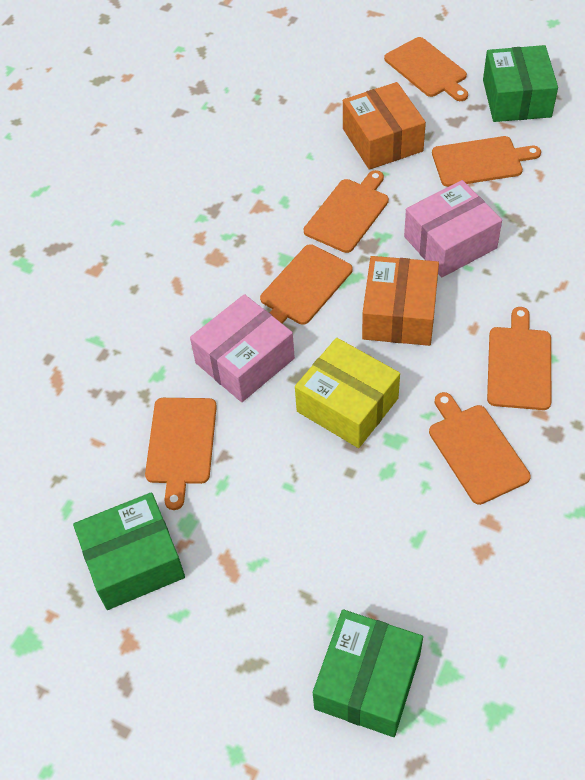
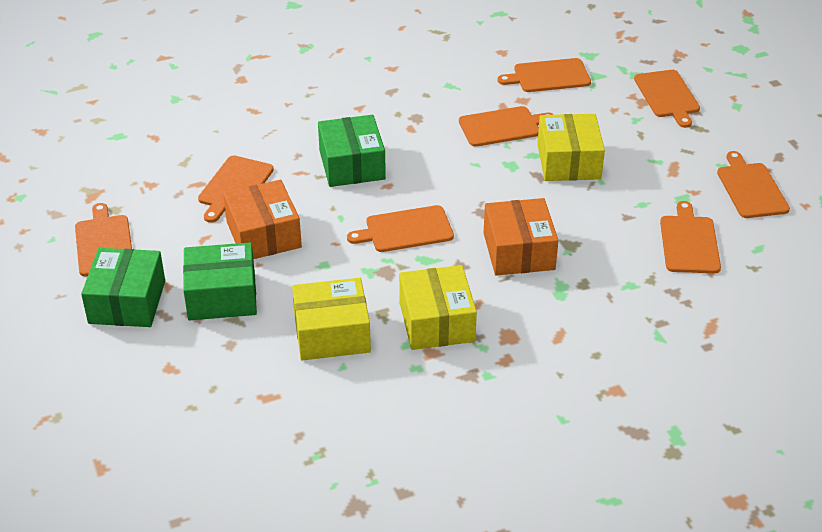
orange cutting board: [145,398,217,510] [260,244,352,325] [304,170,389,253] [384,37,468,101] [429,392,531,505] [432,136,541,187] [487,307,551,410] = 7 -> [75,203,132,276] [198,155,274,223] [347,205,454,252] [459,106,554,147] [498,58,591,92] [634,70,700,128] [660,201,721,273] [717,151,790,218] = 8
pink box: [190,294,295,402] [404,180,502,277] = 2 -> none = 0
yellow box: [295,338,400,448] = 1 -> [292,278,371,360] [399,265,477,350] [537,114,605,181] = 3

